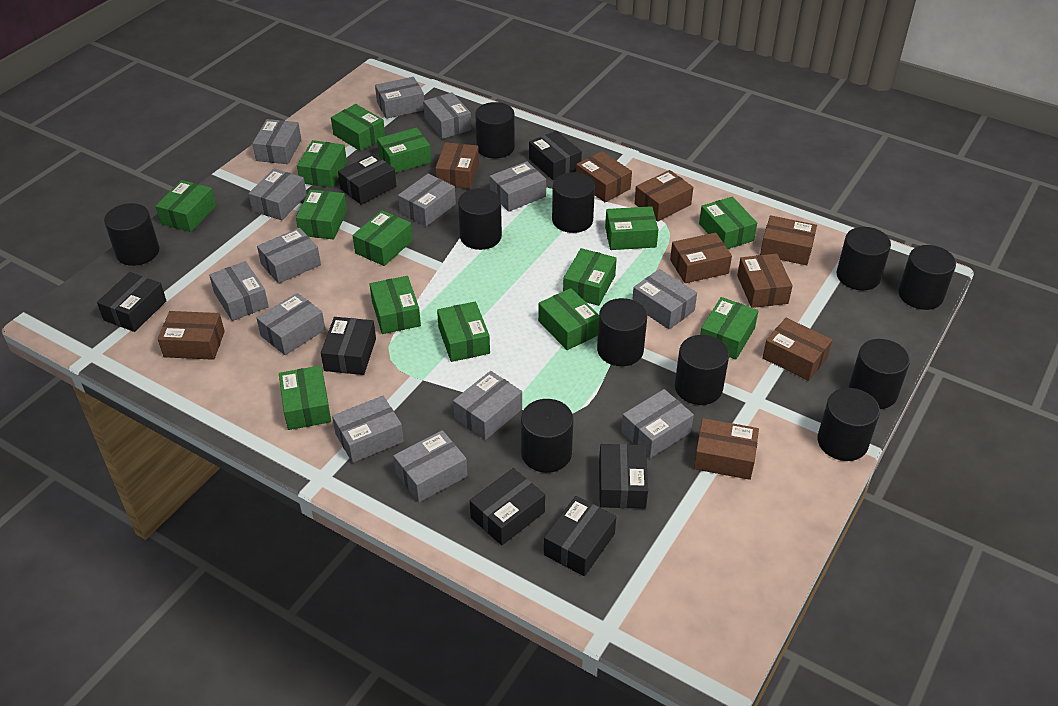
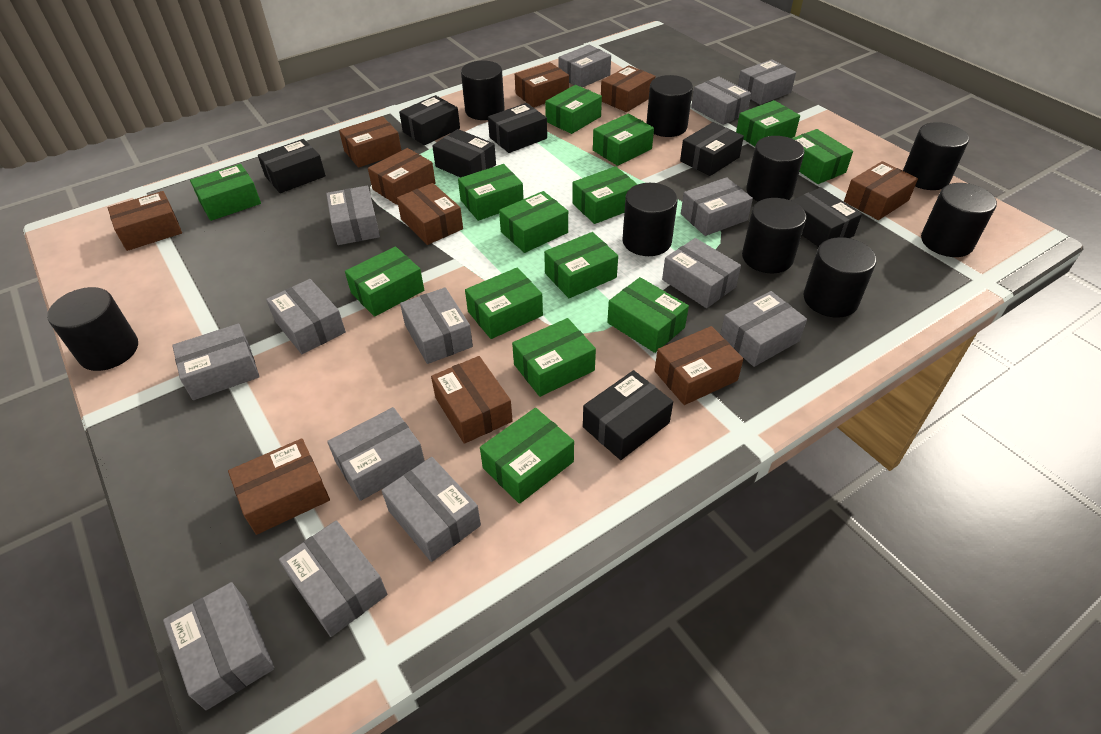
black cylinder: [104,203,159,266] [458,188,502,250] [475,102,515,158] [521,399,573,473] [552,172,595,233] [597,298,647,366] [675,335,729,405] [817,388,880,461] [837,227,891,290] [849,339,910,409] [898,245,956,310] = 11 -> [47,287,138,371] [461,60,505,120] [622,183,678,256] [647,75,693,137] [742,198,806,273] [746,136,805,201] [804,237,877,318] [903,122,969,190] [921,183,997,257] = 9
brown box: [158,311,225,360] [435,142,479,189] [576,151,632,202] [634,170,693,222] [670,233,732,283] [694,418,759,480] [737,254,793,308] [760,215,817,265] [763,318,833,381] = 9 -> [108,191,182,251] [228,438,330,535] [339,116,402,168] [368,148,435,205] [397,183,463,245] [431,356,513,444] [515,62,569,107] [601,65,655,112] [655,326,744,405] [844,161,918,220] = 10

